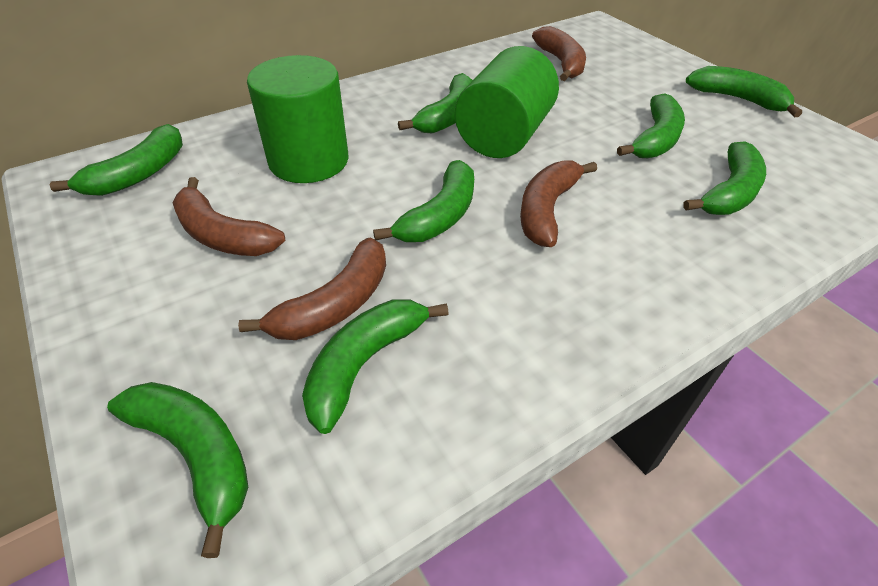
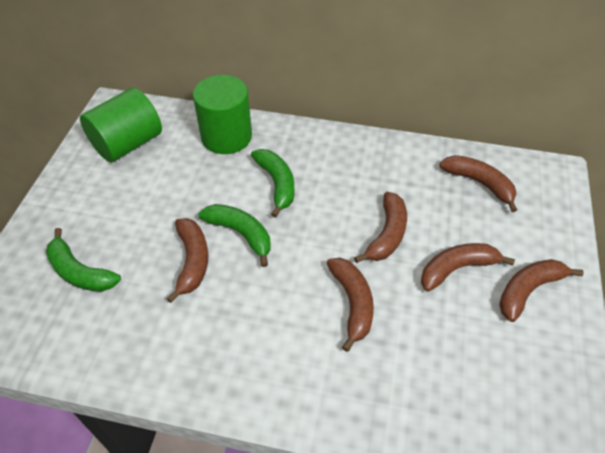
brown banana: [172,177,285,256] [238,237,386,340] [520,161,597,247] [532,26,586,81] = 4 -> [166,218,208,303] [327,258,374,352] [354,192,407,263] [421,243,515,292] [439,155,517,212] [499,259,584,322] = 6
green banana: [49,124,183,196] [107,382,248,558] [302,299,449,434] [373,160,474,242] [398,73,473,133] [617,93,685,158] [683,141,766,215] [686,66,802,117] = 8 -> [46,228,121,292] [198,204,271,267] [251,149,294,218] = 3

